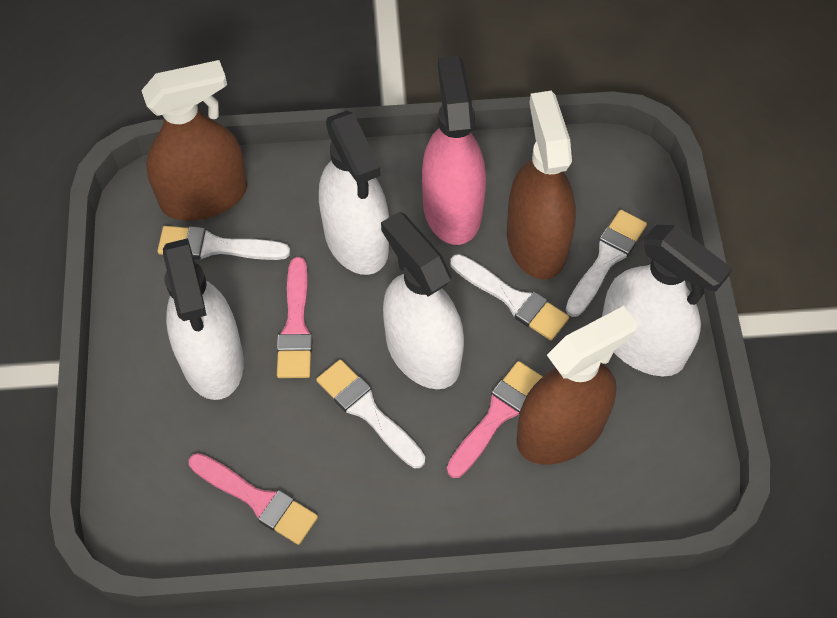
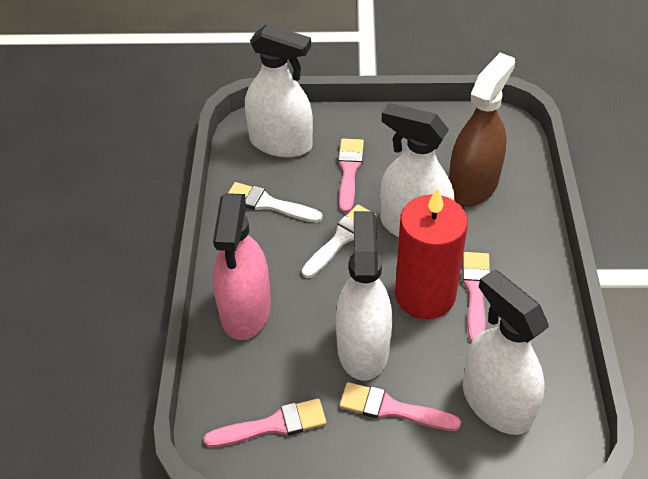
brown spray bottle: [141,60,247,221] [507,91,576,279] [517,306,638,465] = 3 -> [449,53,515,207] = 1
pink brush: [189,453,318,545] [277,257,313,378] [447,361,543,478] = 3 -> [204,399,327,447] [338,139,364,213] [340,382,461,431] [462,252,491,343] = 4
red candle: none = 0 -> [395,188,468,319] = 1
white brush: [157,226,290,260] [316,359,425,469] [450,254,569,341] [566,210,647,317] = 4 -> [228,182,323,223] [302,204,377,278] = 2

